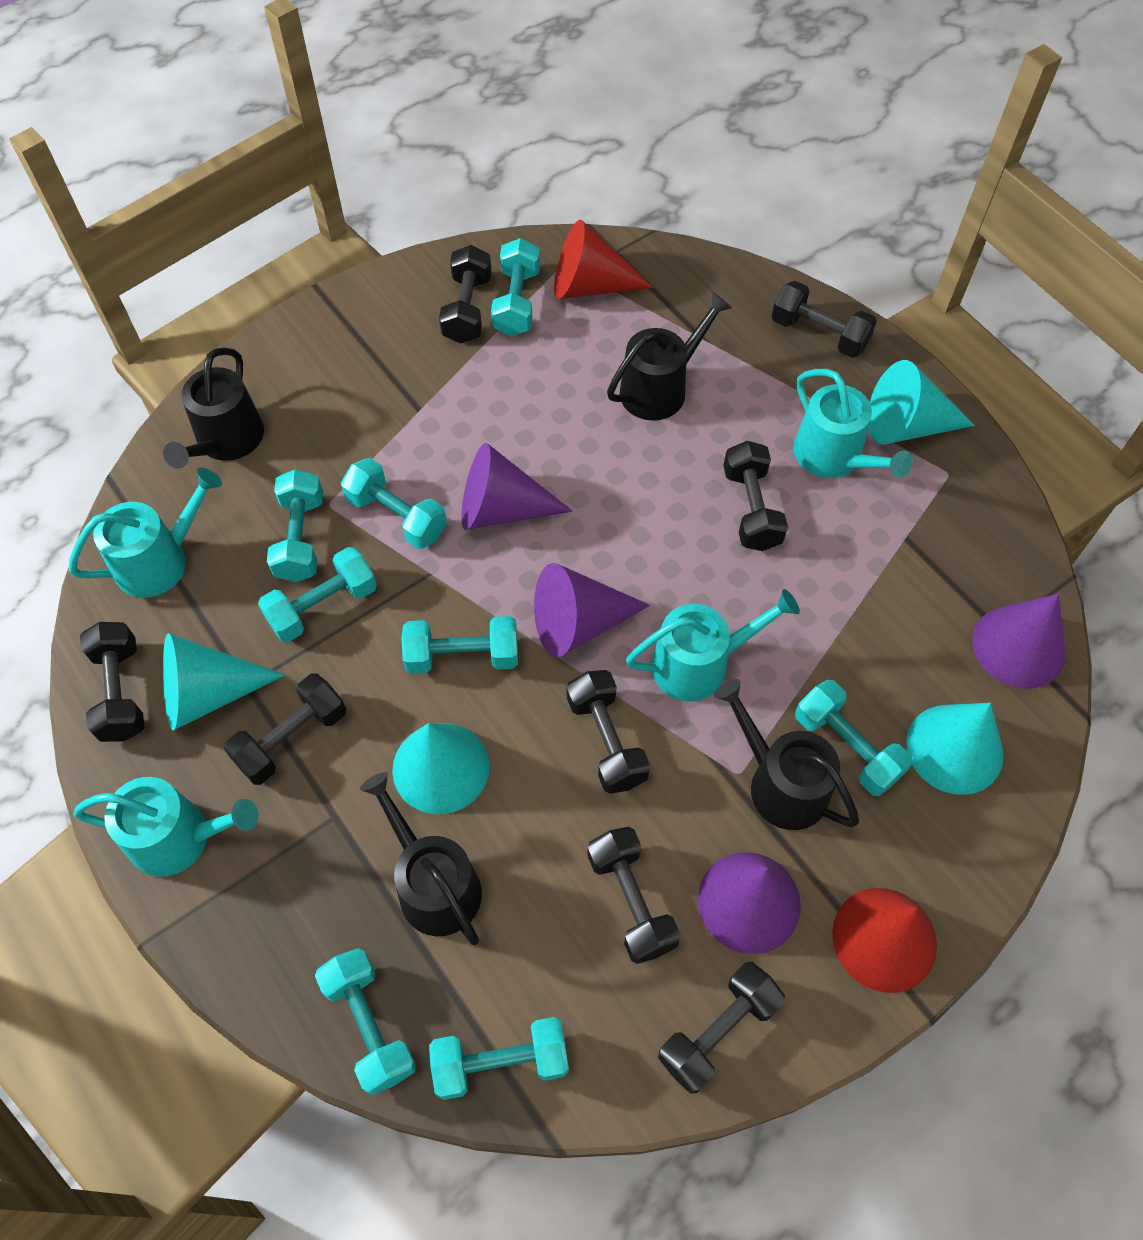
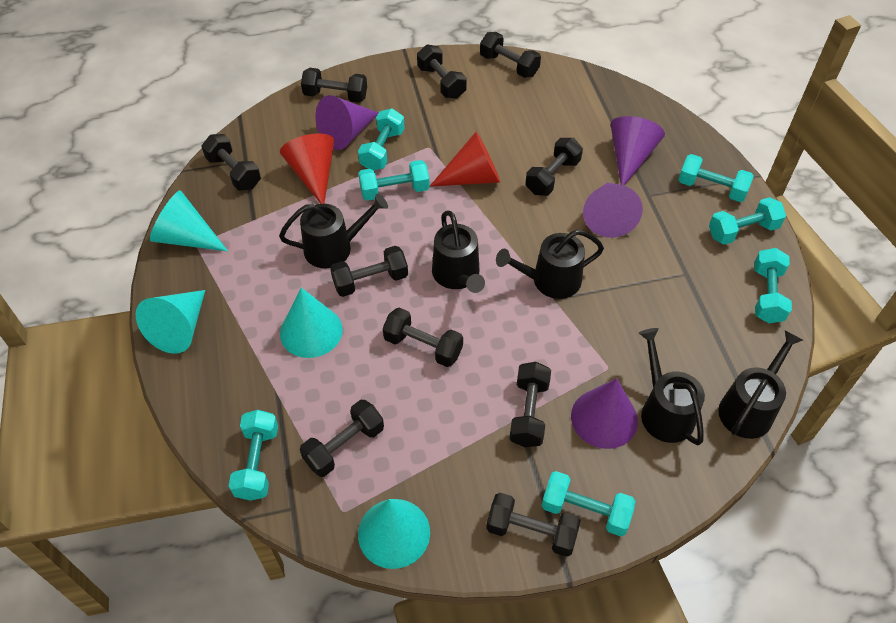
black dumbbell: [80,622,145,742] [224,674,346,785] [439,245,491,344] [567,670,650,794] [587,827,681,964] [658,962,785,1094] [723,441,788,551] [772,281,877,358] = 8 -> [201,134,261,191] [300,400,384,477] [301,68,367,103] [330,246,408,297] [383,308,463,367] [417,44,467,99] [480,32,541,78] [486,493,581,557] [509,362,551,447] [525,138,583,196] = 10
black watering can: [163,348,264,469] [360,772,482,945] [607,292,732,421] [714,679,859,830] = 4 -> [279,194,388,268] [432,210,485,293] [496,229,604,299] [639,328,705,445] [718,330,803,439] = 5
turquoise dumbbell: [258,547,377,642] [267,469,323,582] [315,948,416,1095] [341,458,447,549] [401,616,518,674] [429,1017,569,1100] [491,238,540,336] [795,680,913,796] = 8 -> [229,410,278,501] [358,108,405,170] [358,160,430,201] [542,471,636,536] [678,154,753,202] [709,197,786,245] [754,248,792,323] = 7
turquoise watering can: [69,468,222,598] [73,777,259,877] [626,589,800,701] [793,369,913,478] = 4 -> none = 0

